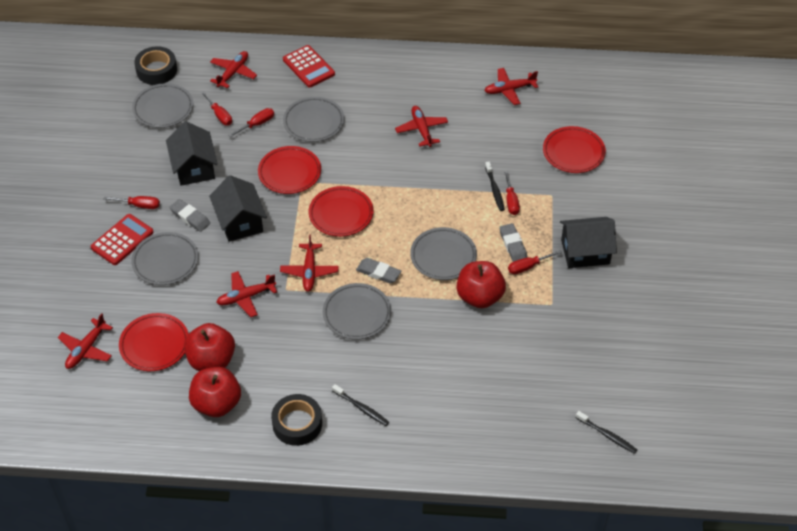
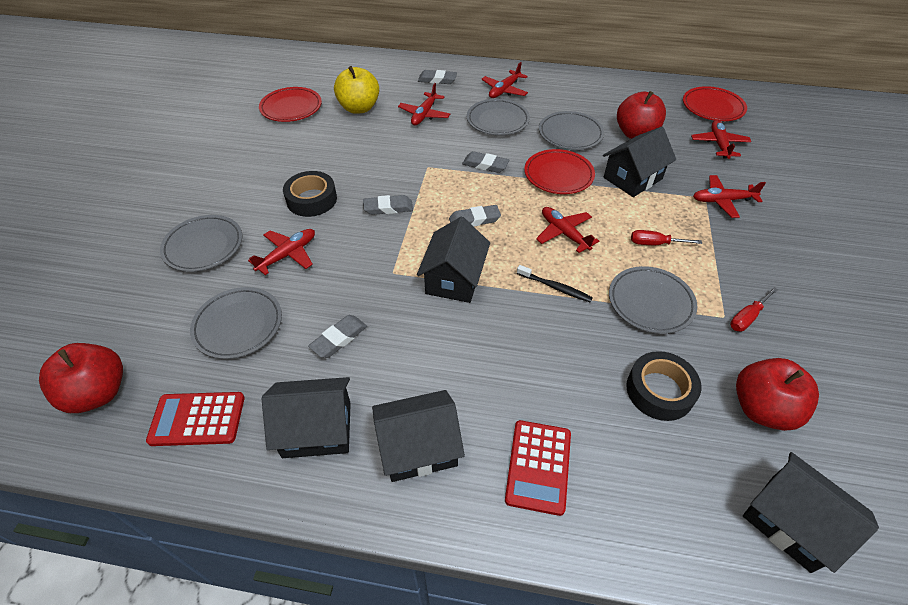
black house: [166,121,218,186] [209,175,267,242] [560,217,617,268] = 3 -> [262,377,351,458] [372,390,465,482] [417,217,490,303] [603,127,676,197] [743,452,879,573] = 5
black toothbrush: [332,384,389,426] [485,162,505,211] [576,411,637,454] = 3 -> [517,265,593,302] = 1
grey eraser: [169,199,210,232] [356,258,401,284] [499,223,528,262] = 3 -> [308,315,367,358] [363,195,413,215] [418,70,457,84] [449,205,501,227] [462,151,509,173] = 5
red plate: [119,313,189,371] [258,146,321,194] [309,186,373,237] [543,126,606,173] = 4 -> [259,87,322,122] [524,149,595,194] [683,86,747,121] = 3
red screwdriver: [104,196,160,209] [201,91,232,125] [228,108,274,137] [504,171,520,215] [508,250,562,274] = 5 -> [631,230,702,245] [730,287,778,332] = 2
yellow apple: none = 0 -> [334,66,379,114] = 1

